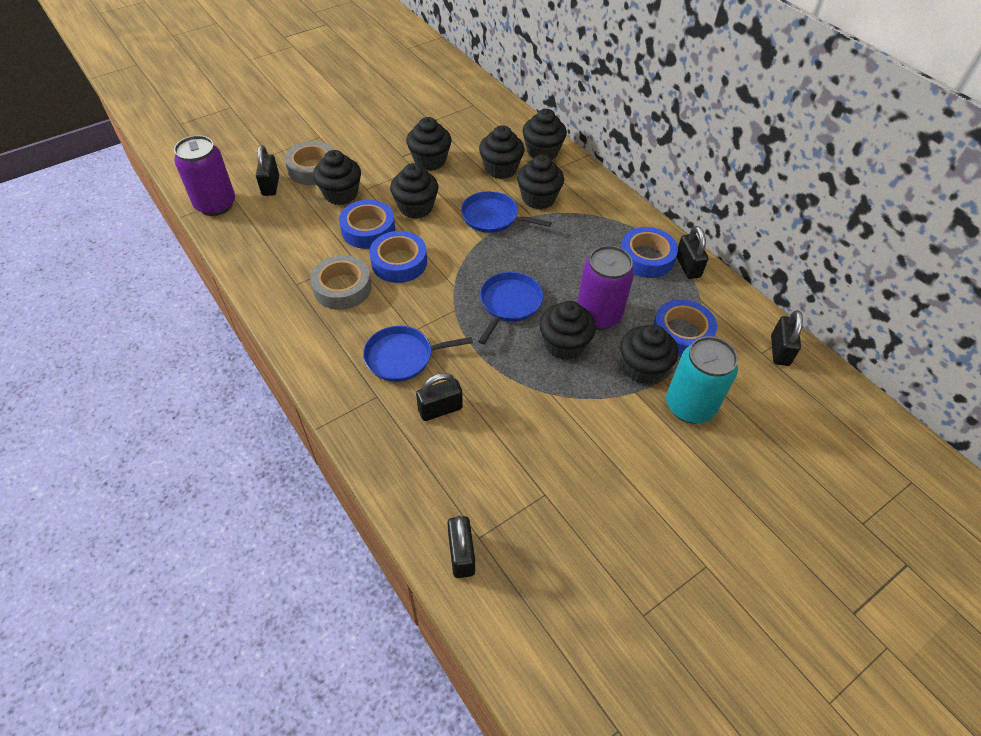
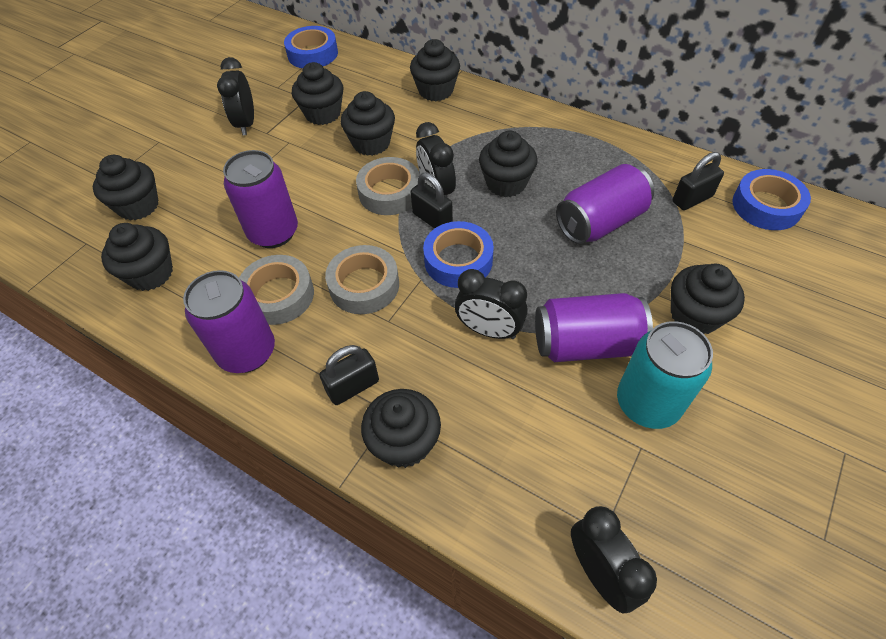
black clock: none = 0 -> [217,57,254,135] [416,122,456,196] [455,269,528,339] [571,506,657,613] = 4
black padlock: [256,145,279,196] [416,373,463,421] [448,515,475,578] [676,226,708,279] [771,310,803,366] = 5 -> [320,345,379,405] [411,173,453,229] [673,152,724,210] = 3
blue pan: [363,326,473,382] [461,191,552,233] [478,272,543,344] = 3 -> none = 0
blue tape: [339,200,395,249] [370,231,427,283] [621,227,678,278] [653,299,717,357] = 4 -> [284,26,338,68] [423,221,494,288] [732,169,811,230] = 3
grey tape: [284,141,334,185] [310,255,372,310] = 2 -> [239,255,314,325] [325,245,399,314] [356,157,420,215] = 3
purple can: [174,135,235,216] [577,245,634,330] = 2 -> [183,270,275,373] [223,150,298,248] [535,293,653,362] [556,164,654,244] = 4

